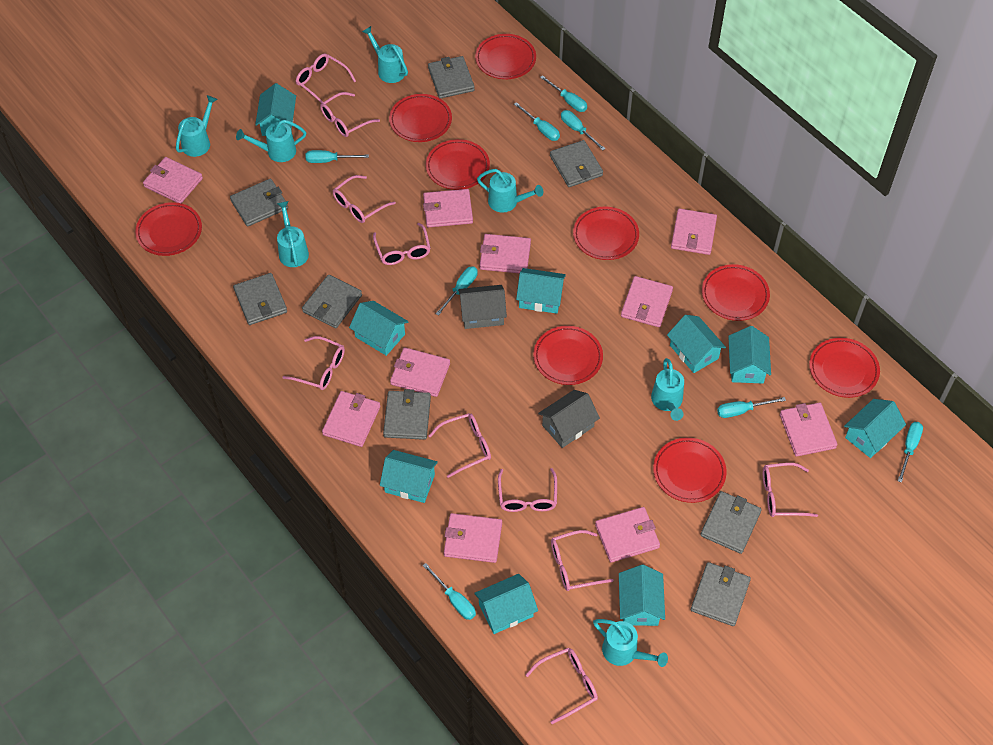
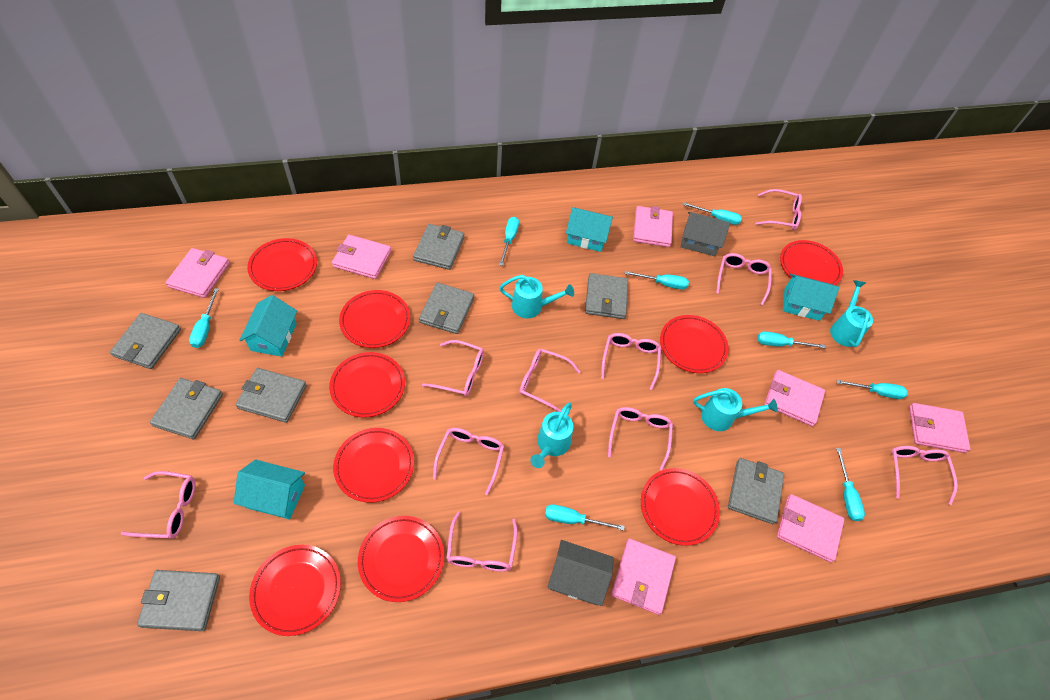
pink wallet: [143,157,203,203] [322,391,380,447] [390,347,450,397] [423,189,473,227] [444,513,502,563] [480,234,531,274] [595,507,660,563] [621,276,673,327] [671,208,717,255] [780,403,837,456] = 10 -> [166,248,230,298] [332,235,391,279] [611,538,676,615] [633,206,673,247] [764,370,825,426] [777,494,845,562] [909,403,970,453] = 7
turquoise house: [255,83,296,136] [349,301,409,356] [380,450,438,503] [474,574,538,634] [516,268,566,314] [619,565,665,626] [667,315,726,373] [728,326,771,384] [844,399,906,458] = 9 -> [234,460,305,519] [239,295,297,357] [566,207,613,252] [783,274,839,321] = 4
turquoise watering can: [176,95,218,157] [236,120,306,162] [277,201,309,267] [362,26,408,83] [477,169,543,212] [593,619,668,667] [651,358,684,421] = 7 -> [499,275,574,318] [530,402,573,468] [693,388,778,431] [830,280,873,347] = 4

